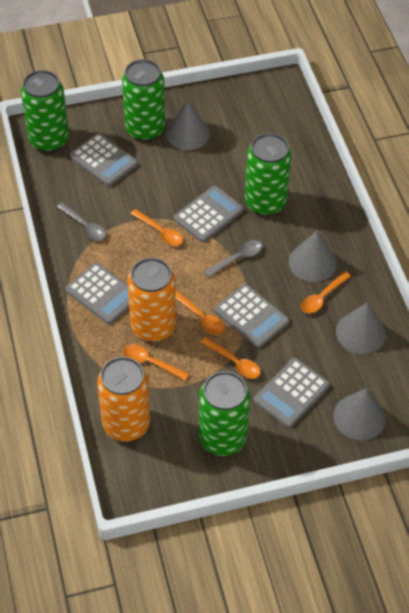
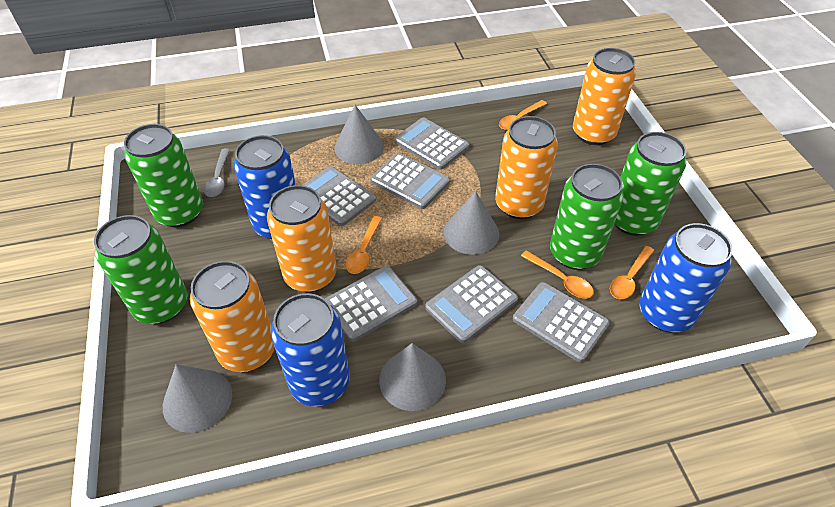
blue can: none = 0 -> [234,135,296,239] [271,293,350,406] [639,223,733,332] = 3
grey calculator: [66,263,129,324] [70,133,138,186] [174,186,244,243] [214,284,289,348] [253,358,330,428] = 5 -> [302,166,376,226] [325,266,417,341] [370,153,450,209] [394,117,469,170] [425,265,518,343] [513,282,610,362] = 6
grey spoon: [57,202,106,241] [204,240,262,277] = 2 -> [204,149,230,197] = 1
orange can: [97,357,150,441] [127,258,176,341] = 2 -> [190,261,275,372] [267,185,337,292] [495,116,558,219] [573,48,636,145] = 4
orange spoon: [123,344,189,381] [130,209,183,246] [176,291,224,335] [201,337,261,379] [301,272,351,314] = 5 -> [346,216,382,274] [499,100,547,130] [521,250,594,299] [610,246,654,299] = 4

